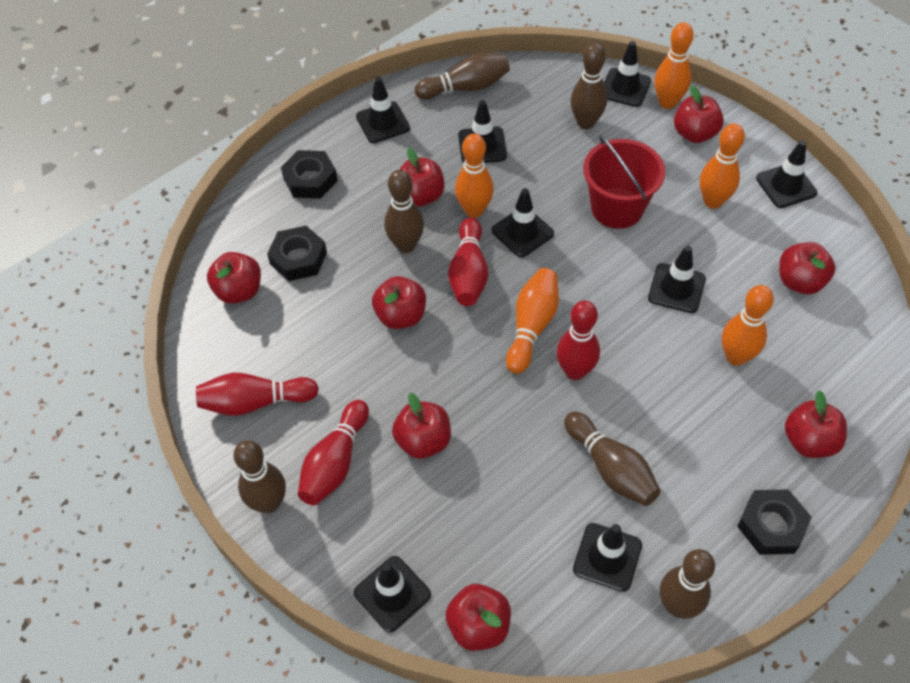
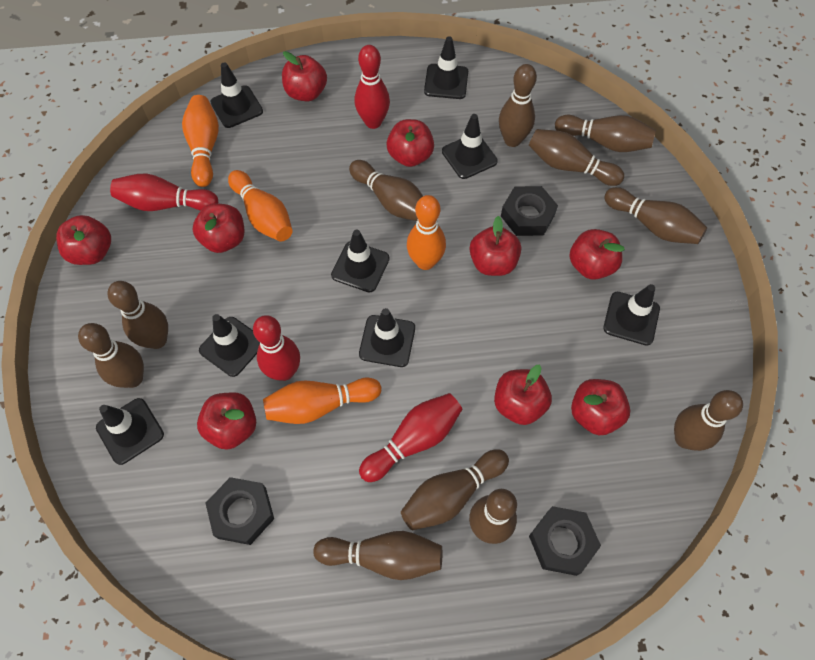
brown bowling pin: [233,440,286,513] [384,170,424,253] [415,53,510,99] [564,411,661,506] [570,43,607,129] [660,549,715,619] = 6 -> [78,323,144,388] [108,281,168,349] [313,531,442,580] [349,160,423,221] [401,449,509,531] [469,489,517,544] [499,64,537,147] [529,129,625,186] [555,115,656,152] [604,187,707,244] [674,390,743,451] = 11
orange bowling pin: [455,133,494,218] [506,268,559,374] [654,22,694,109] [700,123,745,209] [722,285,774,366] = 5 -> [182,95,219,187] [228,170,293,242] [263,377,381,424] [407,195,446,270] = 4
red apple: [207,252,261,304] [372,276,426,329] [392,393,451,459] [399,148,444,207] [446,584,511,651] [674,85,724,143] [779,242,835,294] [785,390,847,458] = 8 -> [56,215,111,265] [193,203,244,253] [197,392,256,450] [282,51,327,101] [387,119,434,167] [470,216,521,276] [494,365,552,425] [570,229,625,280] [571,379,630,435] = 9
red bucket: [583,135,665,229] = 1 -> none = 0

